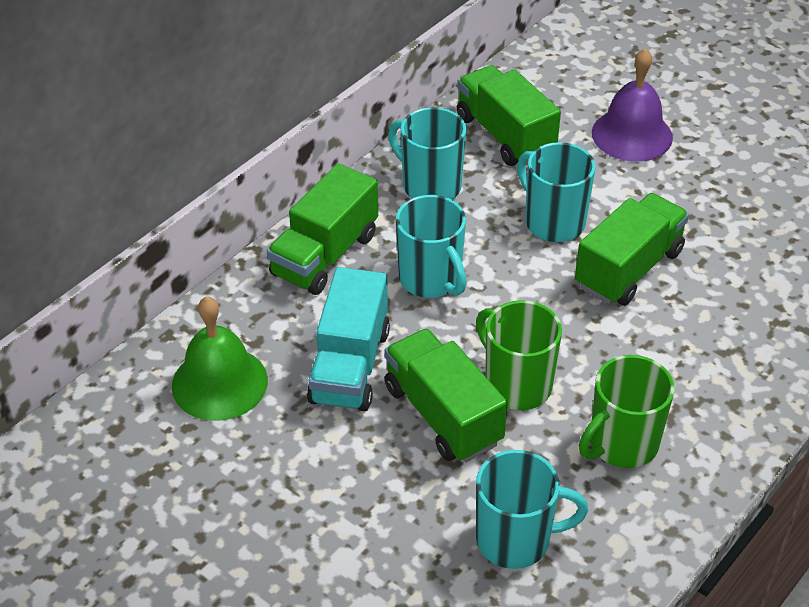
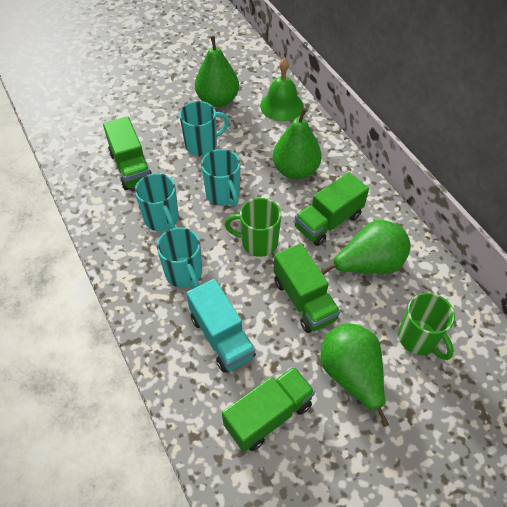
green pear: none = 0 -> [195,36,239,108] [273,108,322,180] [320,323,389,427] [321,220,411,275] = 4
purple bell: [592,48,673,162] = 1 -> none = 0

